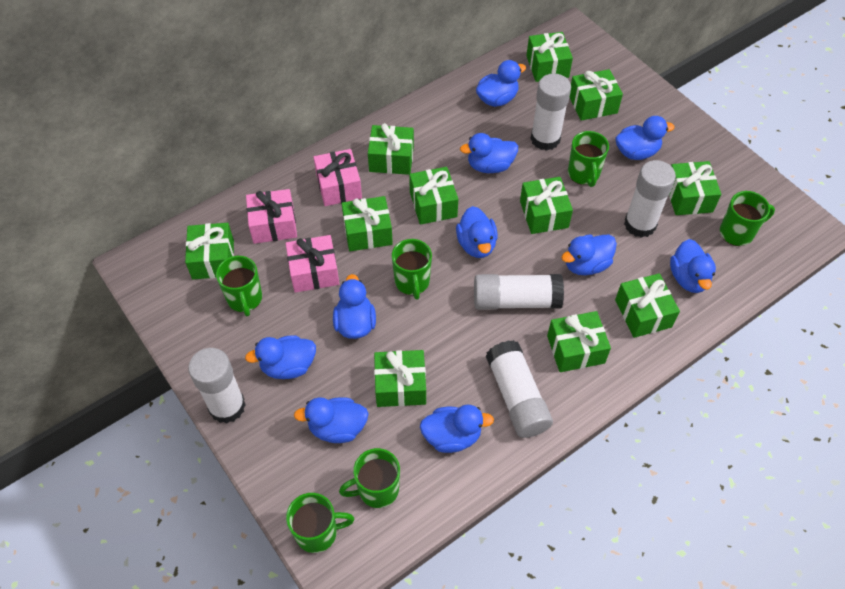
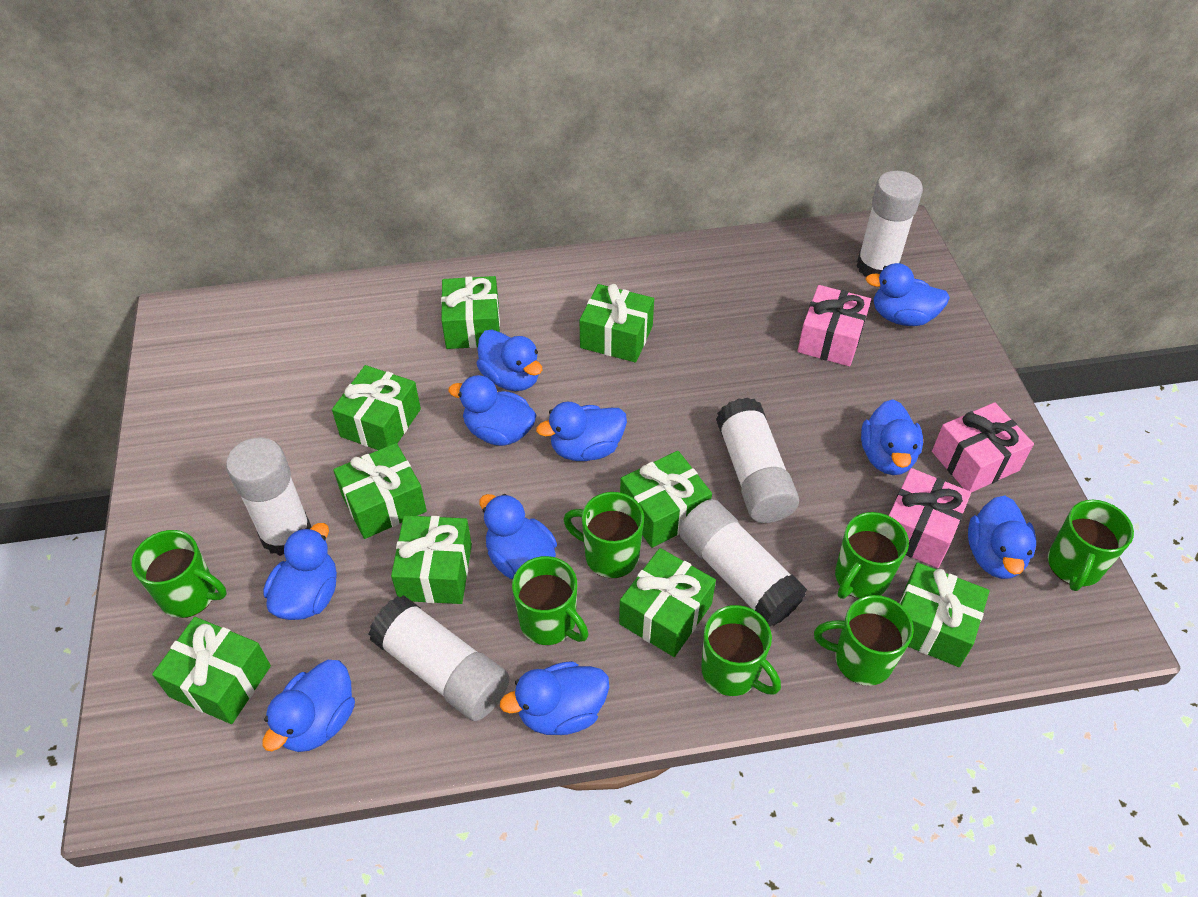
green gift: [185,223,234,279] [342,196,393,251] [368,123,414,175] [374,350,426,407] [409,167,458,225] [520,177,573,234] [526,32,573,82] [547,311,611,372] [569,69,623,121] [615,273,680,338] [669,161,721,215] = 11 -> [152,617,271,724] [332,365,421,450] [333,443,427,539] [391,515,472,604] [441,276,500,349] [579,284,654,363] [619,548,716,657] [620,451,712,548] [899,562,990,667] = 9
green mug: [216,256,262,316] [286,493,354,553] [339,448,400,508] [392,239,432,300] [568,131,609,187] [720,191,775,246] = 6 -> [132,530,227,618] [512,556,589,645] [564,492,644,578] [701,605,781,696] [814,595,914,686] [835,512,909,599] [1048,500,1134,591] = 7

